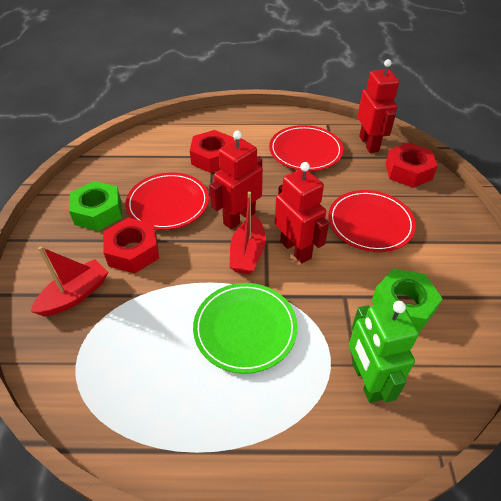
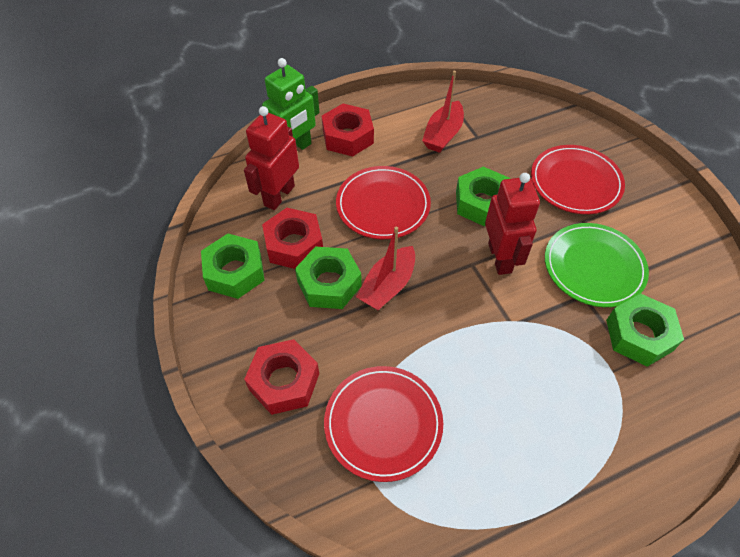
green nut: [69,181,122,231] [372,269,443,332] = 2 -> [201,234,265,299] [295,247,362,309] [456,167,511,226] [606,294,684,367] = 4
red robot: [209,131,263,230] [275,162,329,263] [357,59,399,153] = 3 -> [244,106,299,210] [485,173,540,275] = 2

